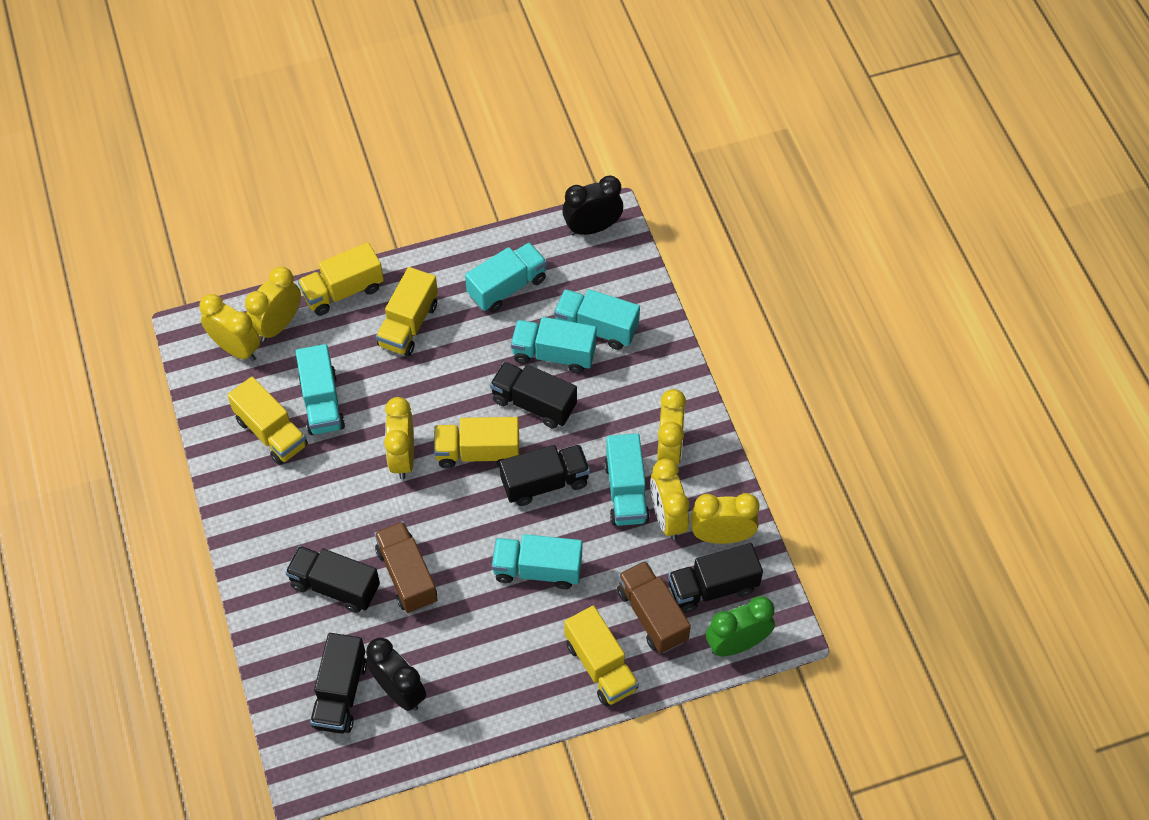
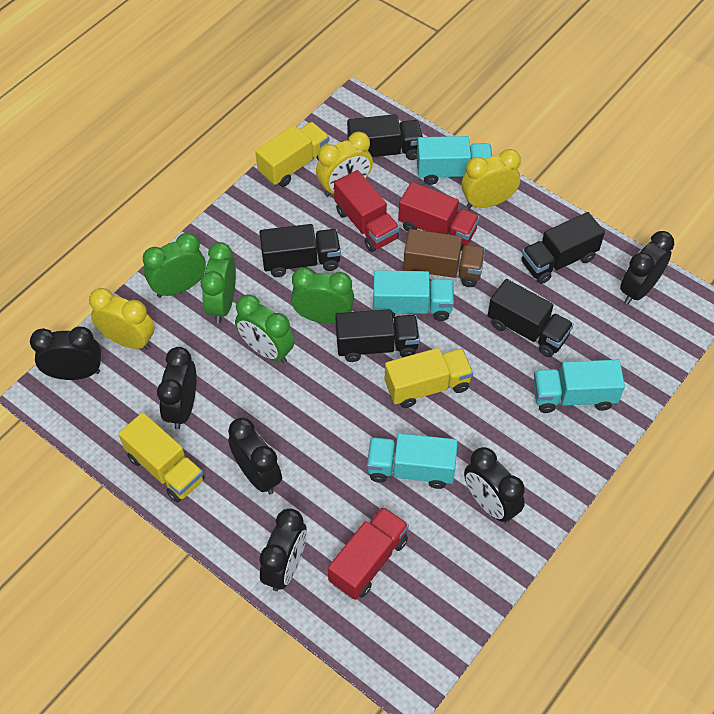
black clock: [366,638,426,711] [562,176,623,235] = 2 -> [30,326,101,380] [157,347,197,429] [228,418,282,495] [259,509,307,591] [464,447,525,523] [620,231,674,304] = 6
brown truck: [374,521,438,613] [617,561,691,654] = 2 -> [403,229,485,287] = 1
green clock: [706,596,775,657] = 1 -> [143,233,206,298] [201,242,236,323] [235,294,295,363] [291,268,354,323] = 4
red truck: none = 0 -> [328,507,409,600] [334,170,400,252] [398,182,480,251] = 3
turquoise truck: [296,344,345,435] [465,242,547,313] [492,534,582,589] [511,317,597,373] [554,289,640,350] [604,433,650,526] = 6 -> [367,433,458,489] [373,270,454,321] [417,136,492,185] [533,360,625,413] = 4
yellow clock: [199,294,261,361] [245,267,301,342] [384,397,414,479] [650,459,689,540] [657,389,686,465] [691,493,760,544] = 6 -> [89,288,155,350] [316,132,373,197] [461,149,521,209] = 3
yellow truck: [227,377,308,465] [298,242,384,316] [376,267,438,356] [434,417,519,469] [564,606,639,706] = 5 -> [118,412,205,502] [255,122,329,187] [385,348,473,408] = 3

